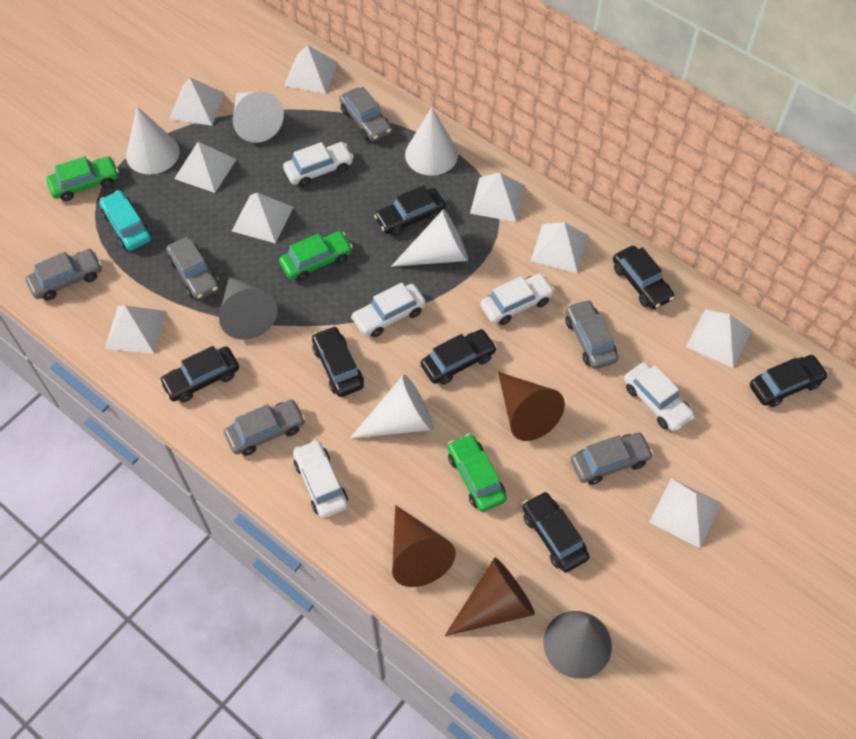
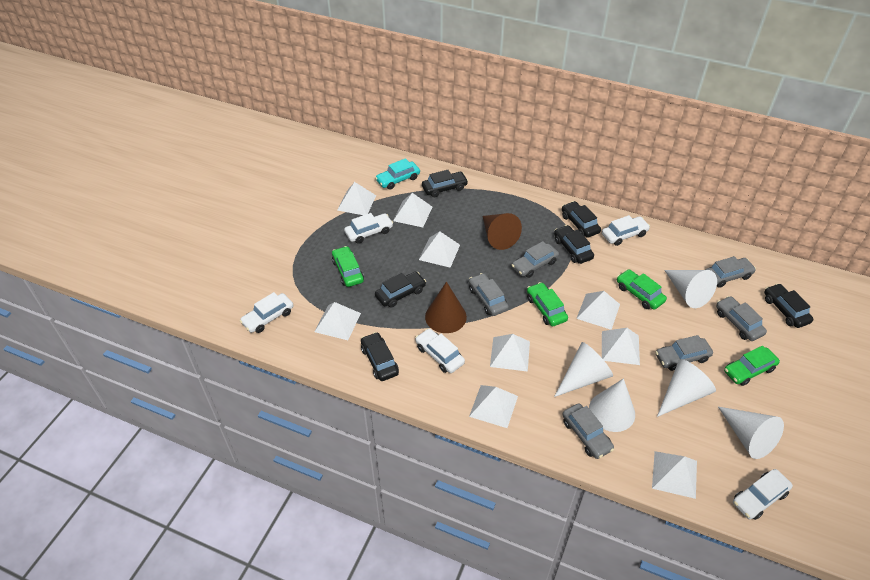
black car: [159,346,239,402] [312,326,364,397] [374,185,446,236] [421,329,497,385] [522,491,590,572] [613,246,674,309] [750,355,828,407] = 7 -> [361,332,399,381] [375,272,426,308] [422,170,468,197] [554,225,594,264] [562,201,601,238] [764,283,813,328] = 6
brown cone: [392,505,456,587] [445,558,535,636] [498,372,565,441] = 3 -> [425,282,467,333] [483,213,522,250] = 2
green car: [46,156,119,201] [279,231,353,281] [448,434,507,512] = 3 -> [332,246,364,287] [527,282,568,326] [617,269,667,310] [724,346,780,386] = 4
grey cone: [219,276,277,339] [543,611,612,679] = 2 -> none = 0

